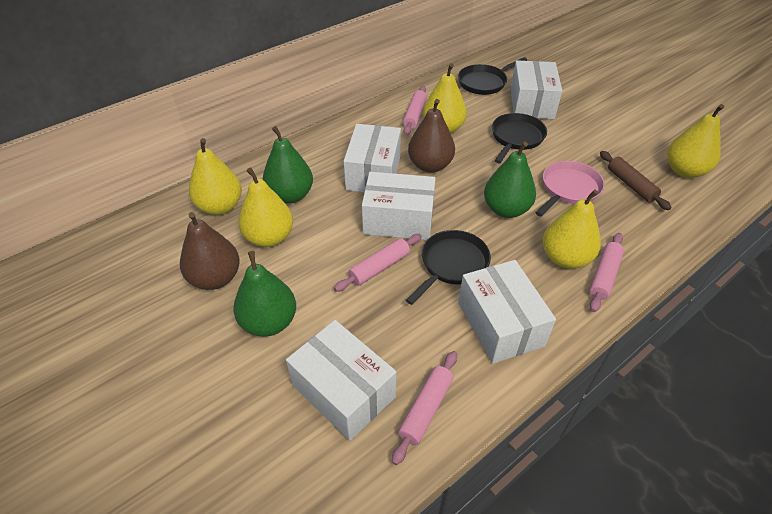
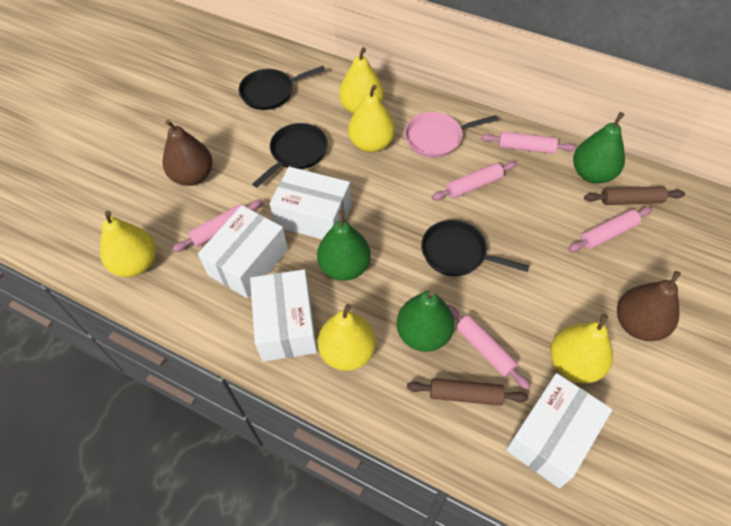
brown rolling pin: [600,151,672,210] = 1 -> [407,378,528,406] [584,186,685,205] = 2
pink rolling pin: [334,234,422,292] [392,351,457,465] [403,86,427,135] [589,233,624,312] = 4 -> [172,199,264,252] [432,161,517,201] [448,304,531,390] [481,131,576,154] [568,207,652,252] = 5
white box: [286,320,396,441] [344,124,401,192] [362,172,435,240] [458,260,556,364] [511,60,562,119] = 5 -> [198,205,288,298] [250,269,317,362] [270,167,351,239] [506,373,612,489] = 4

